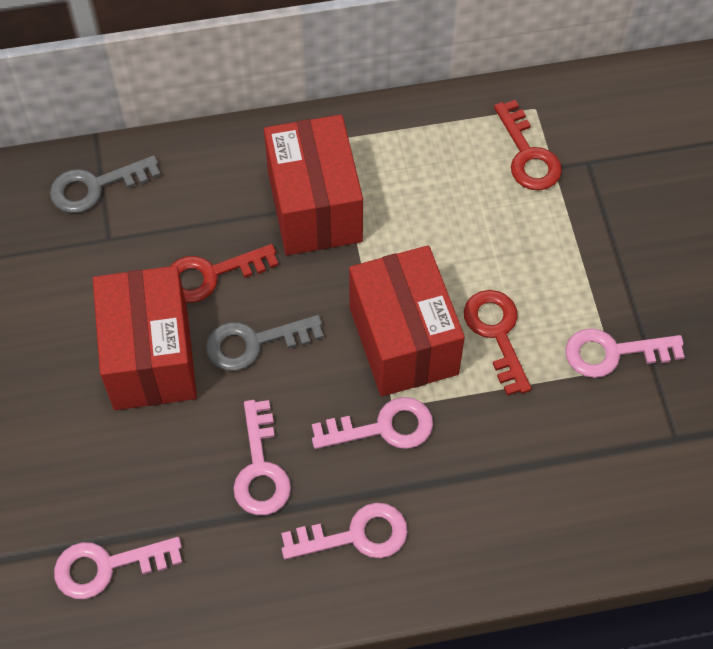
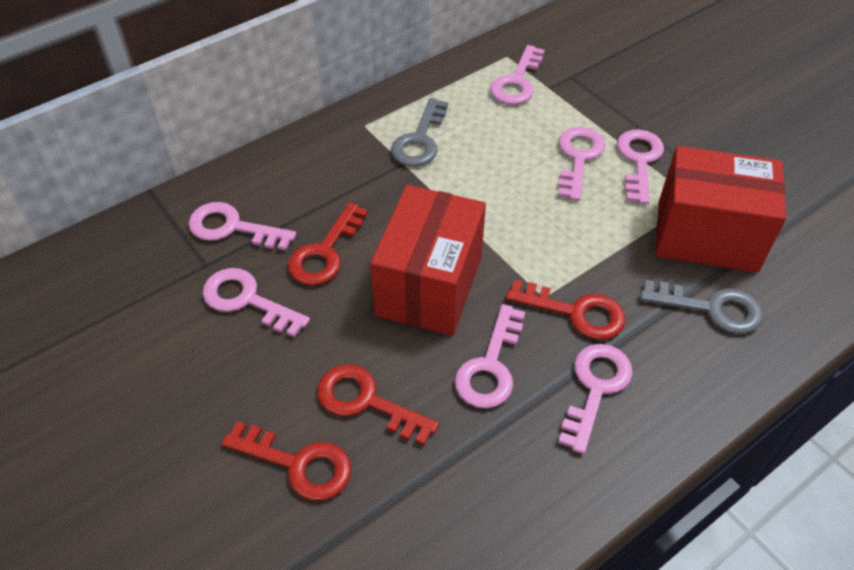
pink key: [54,537,182,599] [233,400,291,515] [281,503,408,559] [312,397,433,449] [565,328,685,378] = 5 -> [189,202,296,251] [203,268,310,337] [455,304,525,408] [490,45,545,105] [558,127,605,201] [558,344,633,454] [617,130,664,205] = 7
red box: [93,266,197,410] [264,115,363,255] [349,245,465,396] = 3 -> [370,185,486,336] [656,146,786,273] = 2
red key: [170,244,278,303] [464,290,532,396] [494,100,562,190] = 3 -> [222,421,351,501] [288,202,368,285] [317,364,439,445] [506,280,625,340] = 4

